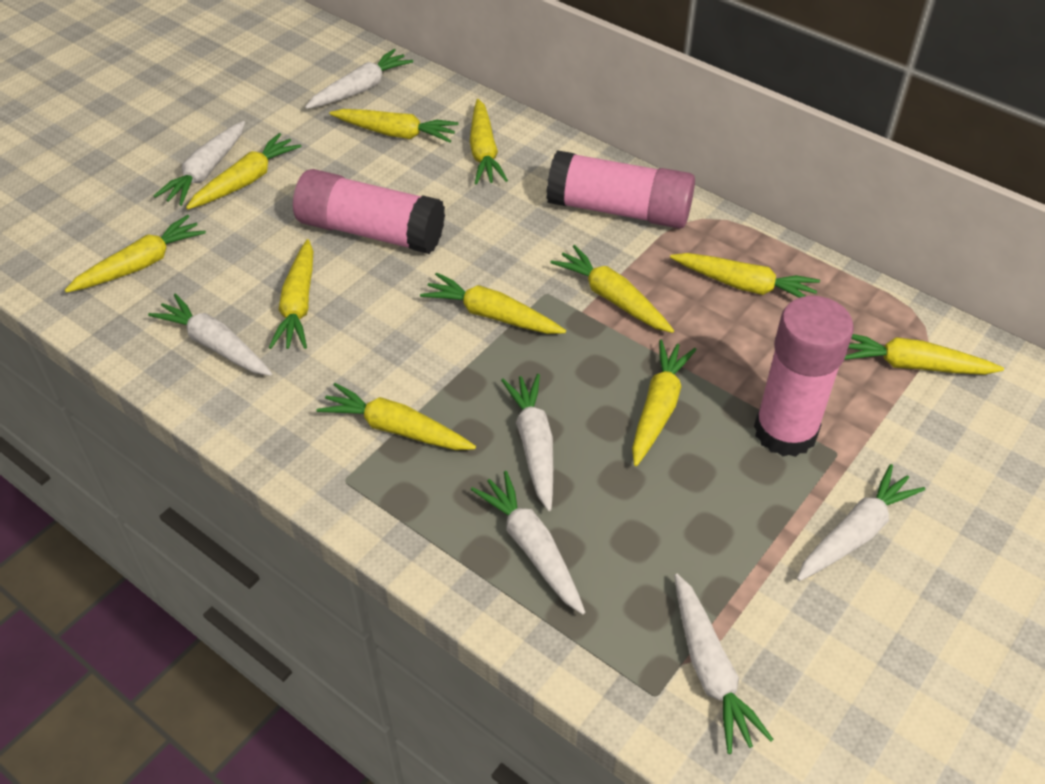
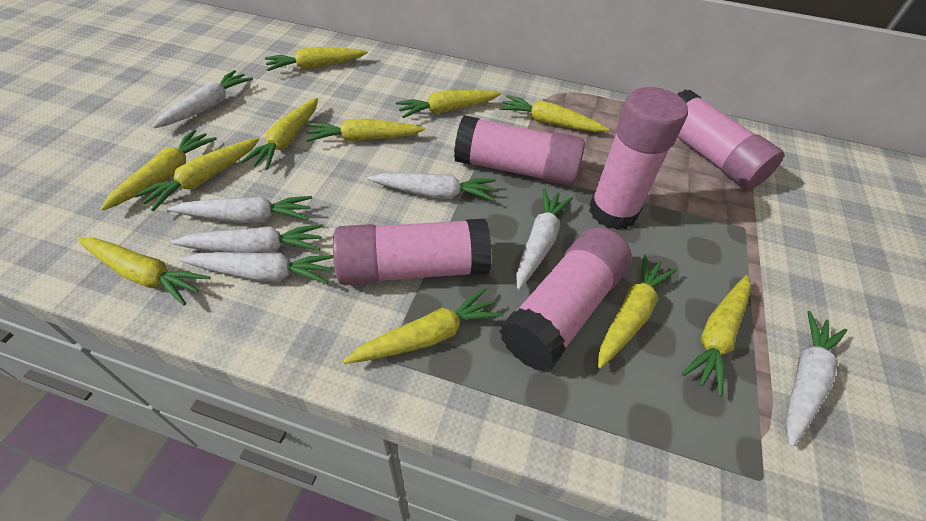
pink glue stick: [293,169,445,254] [546,150,695,229] [754,296,854,457] = 3 -> [333,218,492,285] [454,115,585,186] [499,227,632,371] [589,87,688,230] [677,89,784,190] = 5

